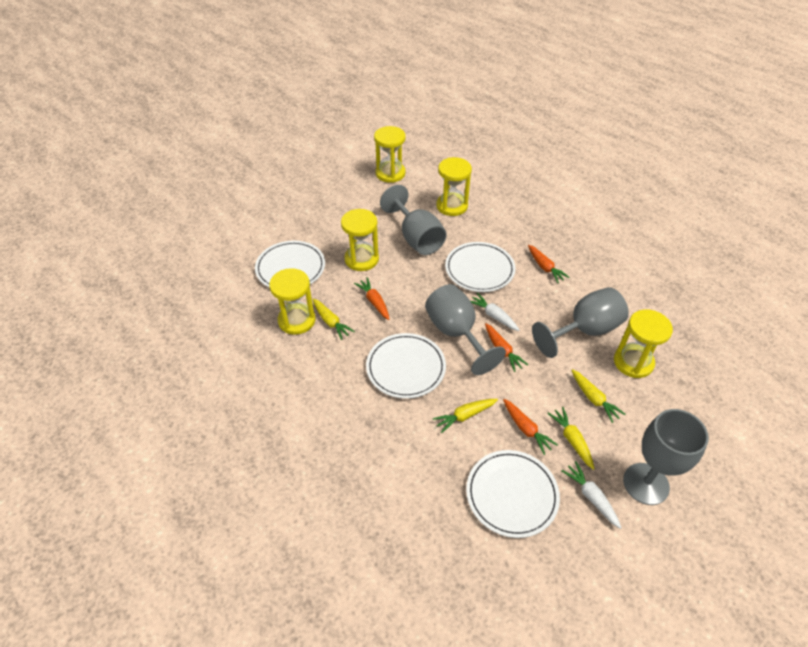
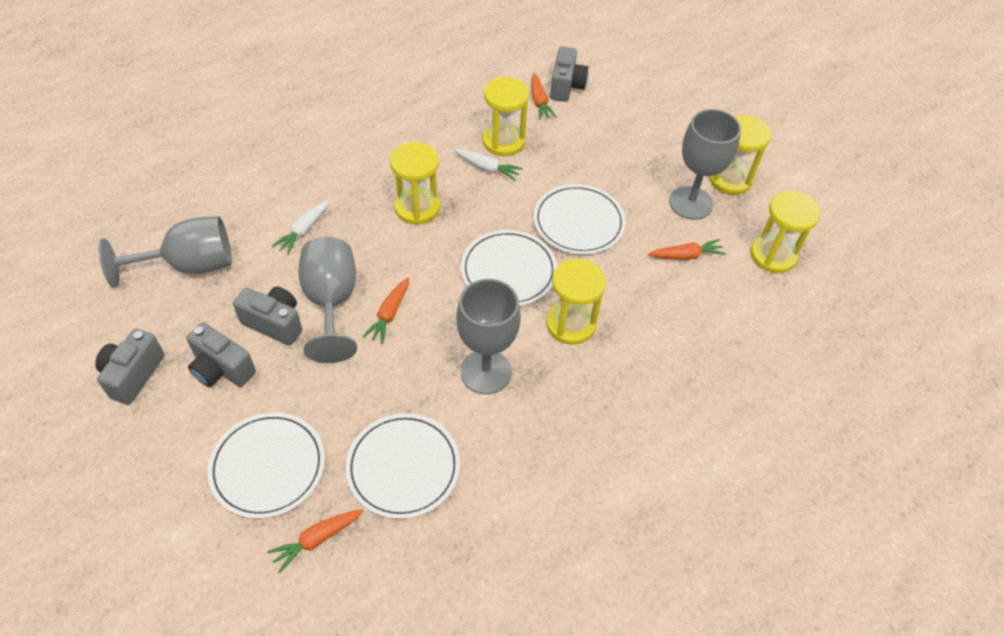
grey camera: none = 0 -> [95,329,164,405] [186,322,256,387] [233,287,302,346] [550,46,589,102] = 4
yellow carrot: [313,298,355,340] [433,399,498,433] [547,407,595,470] [571,369,626,423] = 4 -> none = 0

